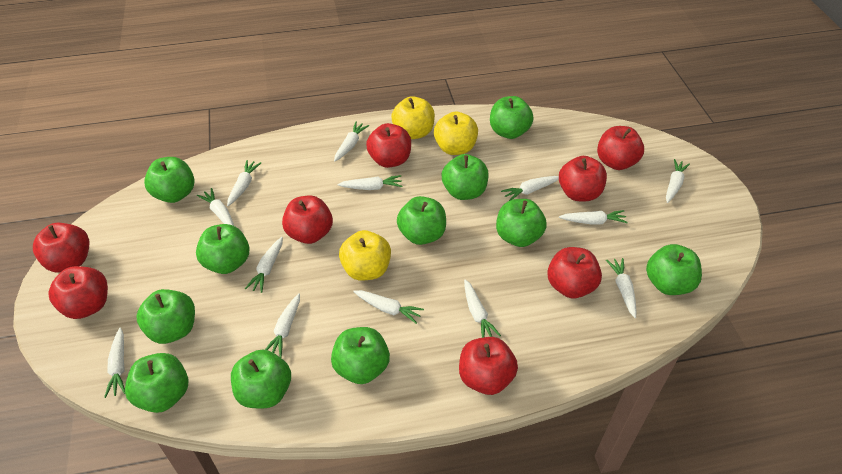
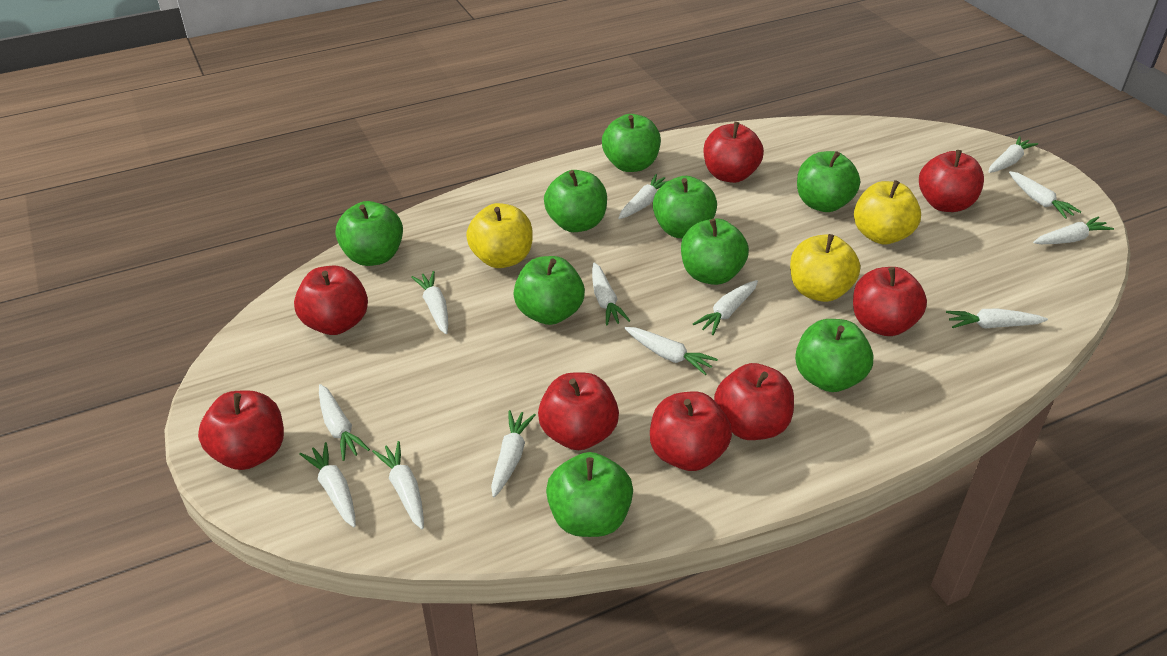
green apple: [125,353,188,413] [136,289,195,344] [144,157,195,203] [196,224,250,274] [231,350,291,408] [331,327,390,384] [397,196,446,245] [442,154,489,200] [490,96,534,139] [496,199,547,247] [646,244,702,295] = 11 -> [336,201,403,266] [513,256,585,325] [544,170,607,232] [546,452,633,537] [602,114,661,172] [653,176,717,238] [681,218,749,285] [795,319,874,392] [797,151,860,212] = 9

